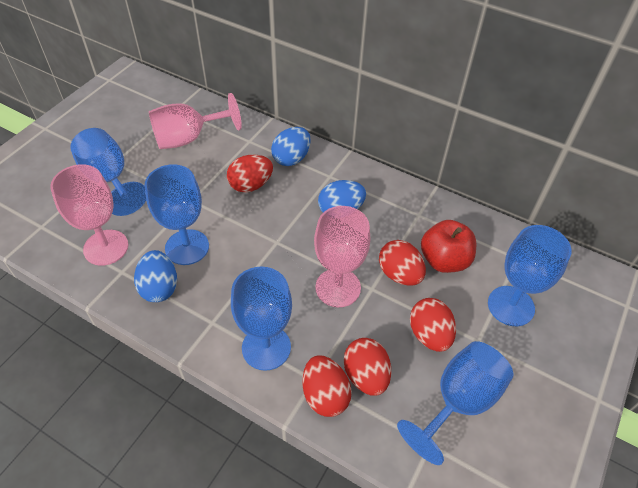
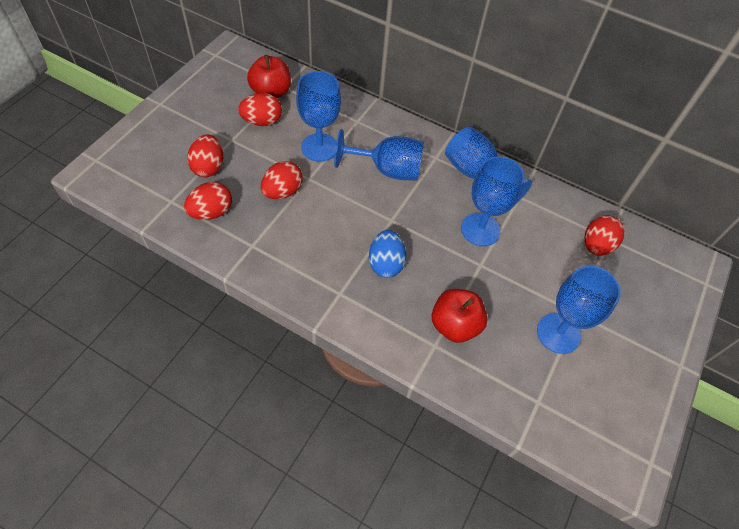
blue egg: [134,250,177,302] [271,127,311,166] [318,180,366,212] = 3 -> [369,230,406,278] = 1
pink goblet: [50,164,128,266] [149,93,242,149] [314,206,370,307] = 3 -> none = 0
red apple: [421,220,476,273] = 1 -> [247,55,291,98] [432,289,488,343] = 2

